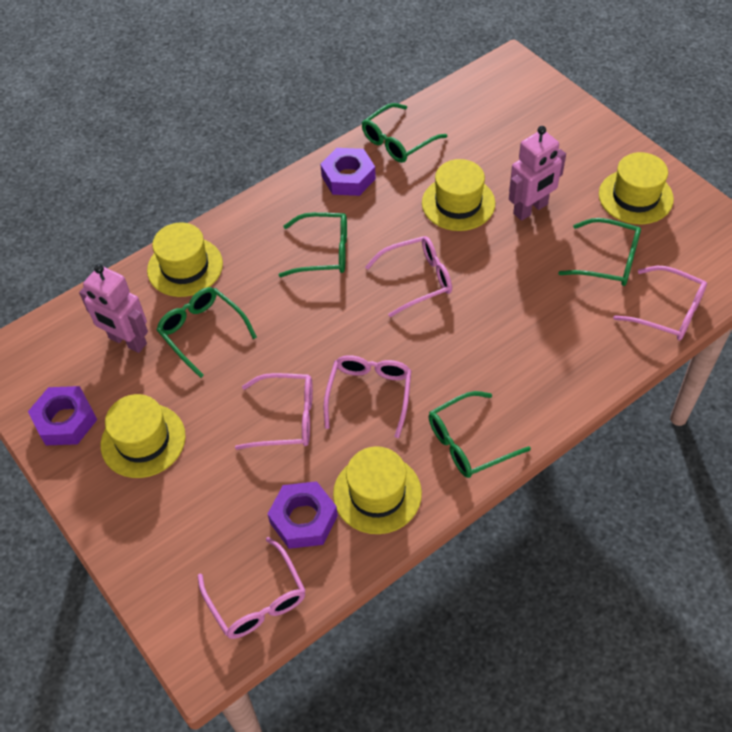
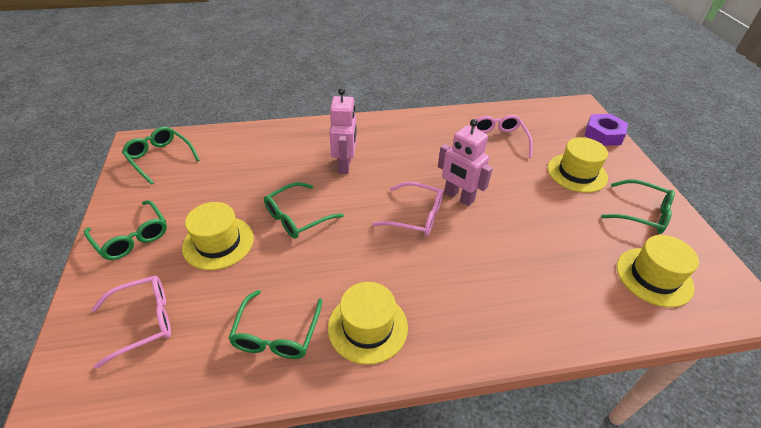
pink glasses: [198,537,306,639] [235,373,313,450] [324,355,411,438] [365,236,452,317] [613,266,707,340] = 5 -> [92,276,171,369] [372,182,443,236] [474,115,533,158] = 3
purple nut: [28,386,97,445] [268,481,338,549] [320,148,376,196] = 3 -> [584,114,628,146] = 1
yellow hat: [101,394,186,478] [147,223,223,297] [333,446,422,534] [422,159,495,231] [599,152,674,224] = 5 -> [182,202,254,270] [328,282,408,365] [548,137,608,193] [617,235,699,307] = 4

